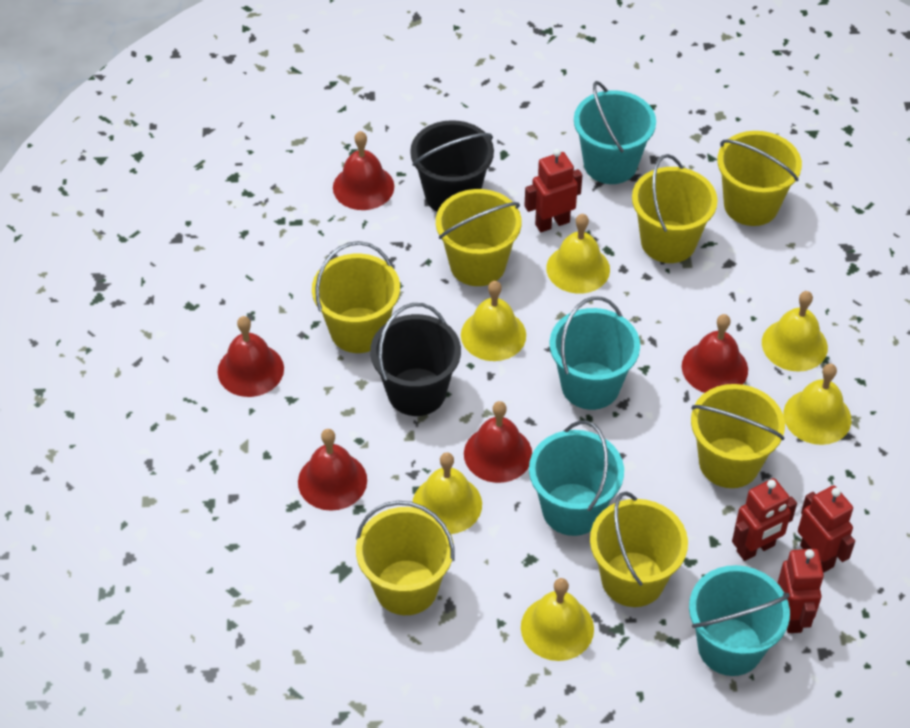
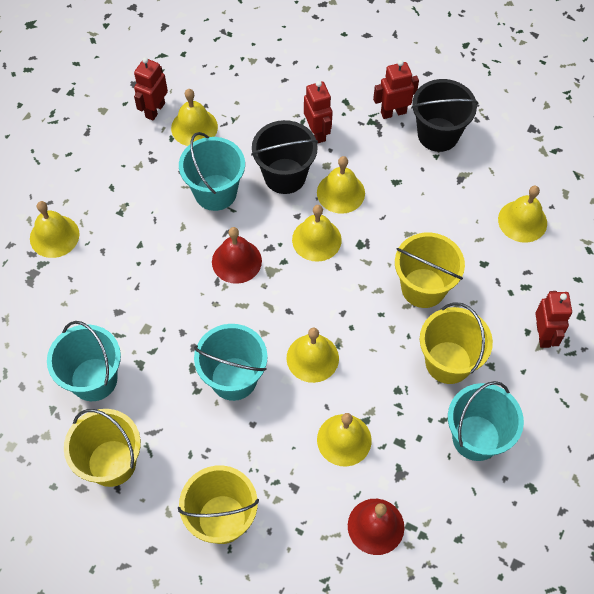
red bell: [217,316,284,397] [298,429,367,511] [333,131,394,210] [464,401,532,483] [682,314,748,393] = 5 -> [212,227,262,284] [348,499,405,555] = 2
yellow bell: [413,452,482,534] [461,281,526,361] [521,578,594,661] [546,214,610,294] [762,291,828,372] [784,363,851,445] = 6 -> [30,201,79,258] [171,89,218,146] [287,328,339,383] [292,205,342,262] [317,156,365,214] [317,413,372,467] [498,185,547,243] = 7
yellow bucket: [312,241,400,353] [356,501,454,615] [436,189,522,286] [590,491,688,607] [632,154,718,263] [691,384,785,488] [717,131,802,226] = 7 -> [64,409,141,487] [178,465,259,544] [395,233,465,308] [420,302,493,384] = 4

